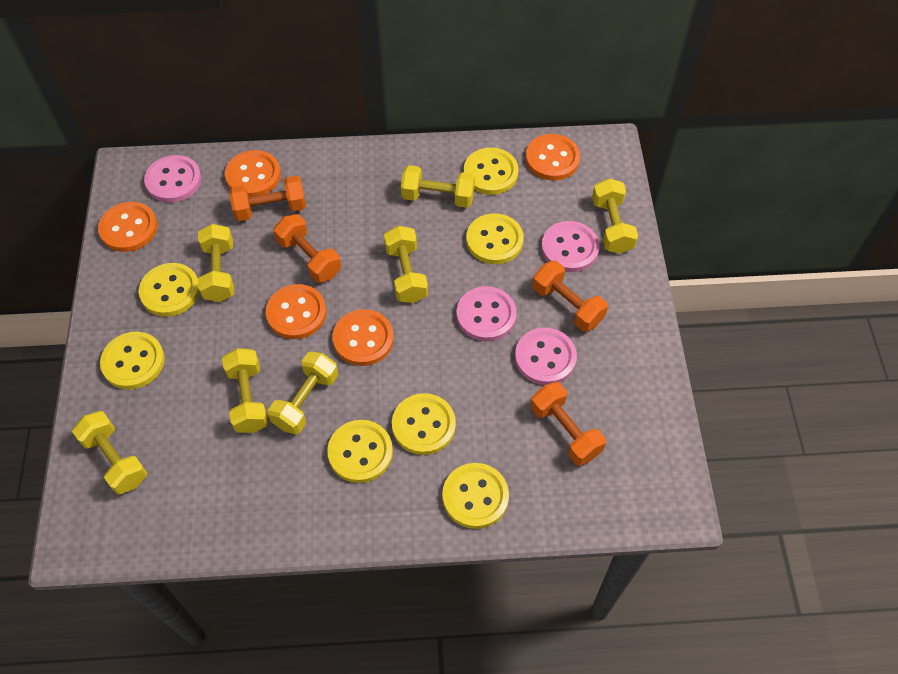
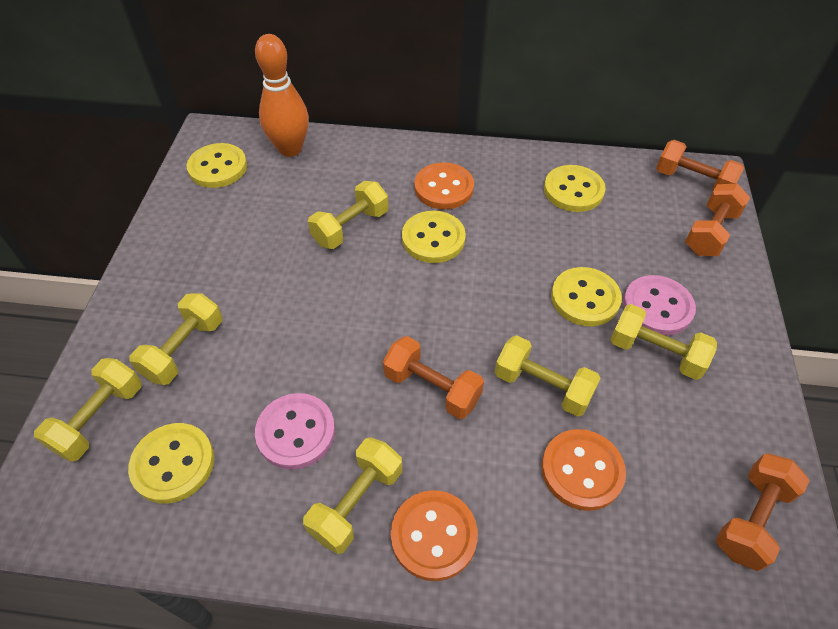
orange bowling pin: none = 0 -> [255,34,309,157] = 1
orange button: [98,202,157,252] [225,150,281,197] [266,284,326,339] [333,309,394,366] [526,134,580,180] = 5 -> [391,490,478,581] [414,162,474,209] [542,429,626,511] = 3
pink button: [144,155,201,203] [456,286,517,341] [515,328,577,385] [541,221,599,272] = 4 -> [255,393,335,470] [623,275,696,336] = 2
yellow button: [100,332,165,389] [139,263,200,317] [327,420,393,483] [392,393,456,455] [442,463,509,529] [464,148,519,195] [466,213,524,264] = 7 -> [128,423,214,503] [187,143,247,188] [402,211,466,263] [544,165,606,212] [551,267,622,326] = 5
yellow dumbbell: [72,411,147,494] [198,224,234,302] [222,348,269,433] [268,352,338,434] [384,226,428,303] [401,165,475,208] [592,178,638,254] = 7 -> [34,358,142,462] [130,293,222,385] [303,437,402,554] [308,181,388,249] [495,335,601,417] [610,304,717,380] = 6

